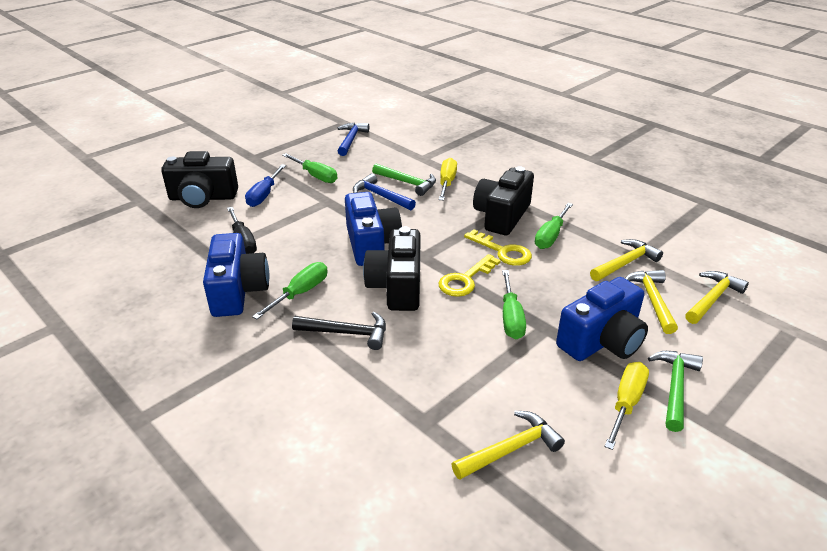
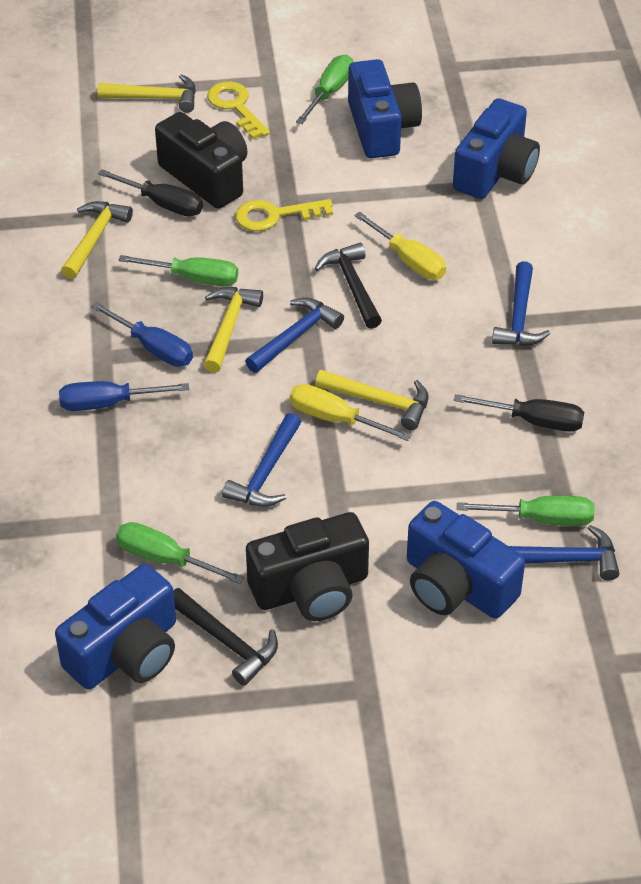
black camera: [161,151,238,208] [363,226,420,311] [473,166,534,235] = 3 -> [155,112,247,209] [246,512,369,621] = 2
black hammer: [292,312,386,350] = 1 -> [173,588,278,686] [315,243,382,329] = 2
black screwdriver: [227,207,257,254] = 1 -> [98,169,203,217] [454,394,584,432] = 2
blue camera: [203,233,269,317] [345,192,402,266] [556,277,648,361] = 3 -> [55,564,176,690] [348,59,422,158] [407,501,525,619] [453,98,540,199] = 4
blue hammer: [338,123,369,156] [353,173,416,210] = 2 -> [222,413,301,507] [245,298,344,373] [492,261,550,346] [509,525,619,581] = 4
blue screwdriver: [245,164,286,207] = 1 -> [59,381,189,411] [91,302,193,367] = 2
green hammer: [372,164,436,196] [648,351,703,432] = 2 -> none = 0

